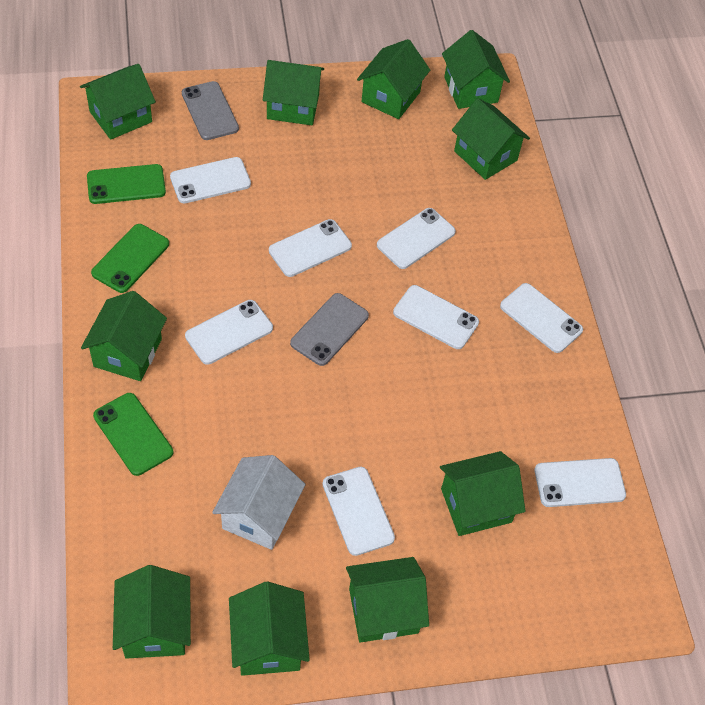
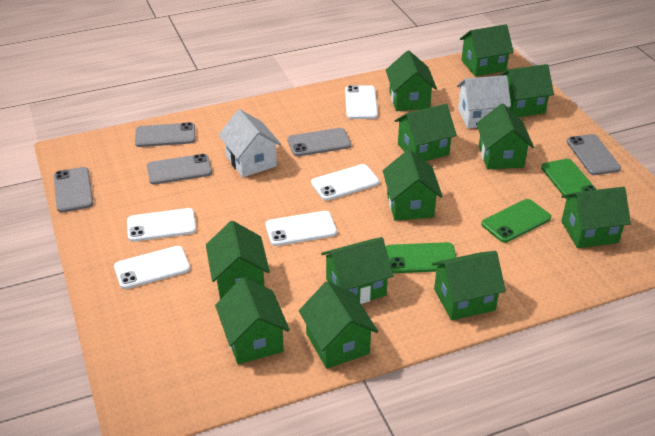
green house: [80,64,156,140] [81,291,167,381] [113,565,191,659] [229,582,310,676] [263,60,324,125] [346,557,429,643] [357,39,430,119] [440,451,525,536] [442,30,510,109] [452,98,530,180] = 10 -> [206,221,270,299] [215,277,290,364] [299,281,378,369] [321,237,393,304] [383,149,443,221] [386,50,437,111] [395,104,457,161] [431,251,506,320] [460,24,514,77] [476,104,534,169] [499,64,554,117] [561,187,631,248] = 12
grey phone: [182,81,239,140] [290,293,369,366] = 2 -> [53,167,93,212] [135,122,195,147] [147,154,212,185] [288,128,351,156] [566,134,621,175] = 5
white house: [212,455,306,550] = 1 -> [219,109,282,177] [457,75,511,128] = 2
white phone: [170,157,251,203] [185,300,273,365] [269,219,352,277] [323,467,395,556] [377,208,456,269] [393,285,479,349] [500,283,583,353] [535,458,626,507] = 8 -> [114,246,190,289] [127,208,196,242] [265,211,337,246] [311,164,379,201] [345,85,378,119] = 5

